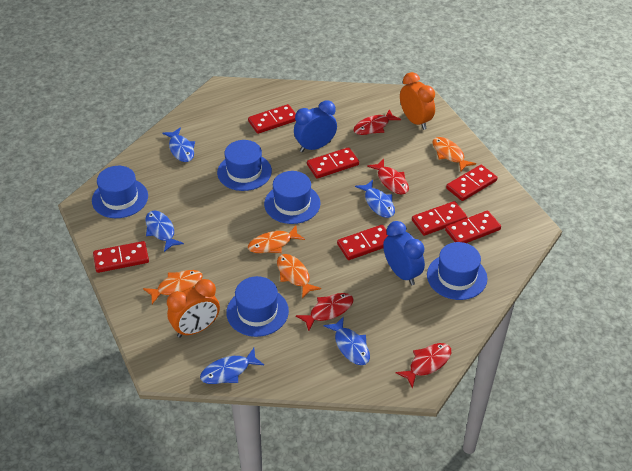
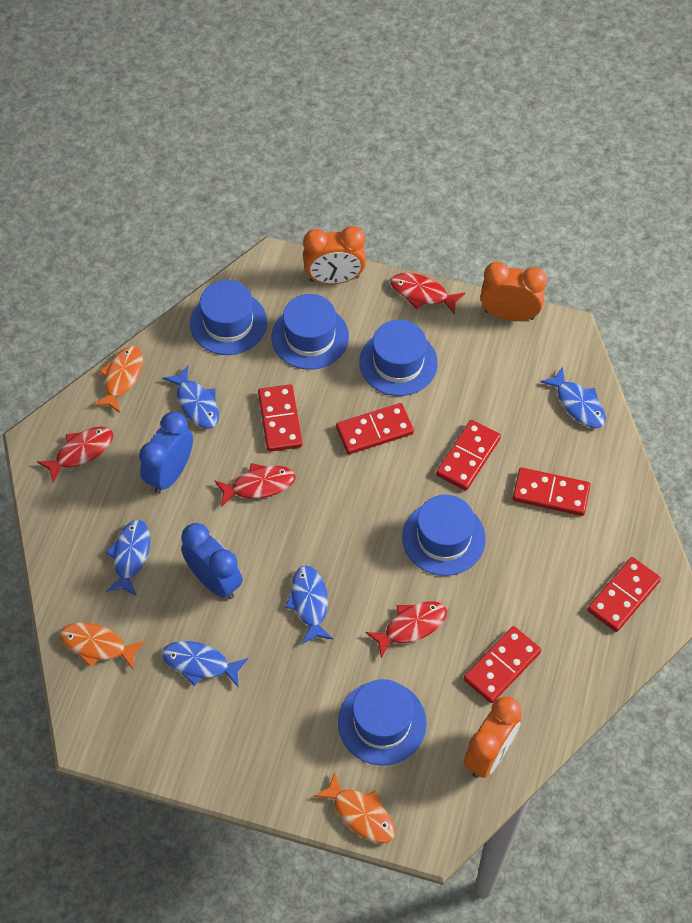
orange clock: [167,279,220,338] [400,72,435,130] = 2 -> [303,226,366,284] [464,696,522,778] [480,262,547,321] = 3
orange fish: [143,270,203,304] [248,226,305,253] [277,254,321,298] [432,137,476,171] = 4 -> [60,622,145,670] [93,346,143,414] [313,772,395,843] = 3
red domino: [93,241,149,273] [248,104,296,134] [307,147,359,179] [337,225,389,260] [412,201,467,236] [445,211,501,243] [446,165,497,201] = 7 -> [258,384,302,452] [336,403,414,454] [436,420,501,491] [464,626,541,703] [513,468,591,516] [587,557,661,632] = 6

